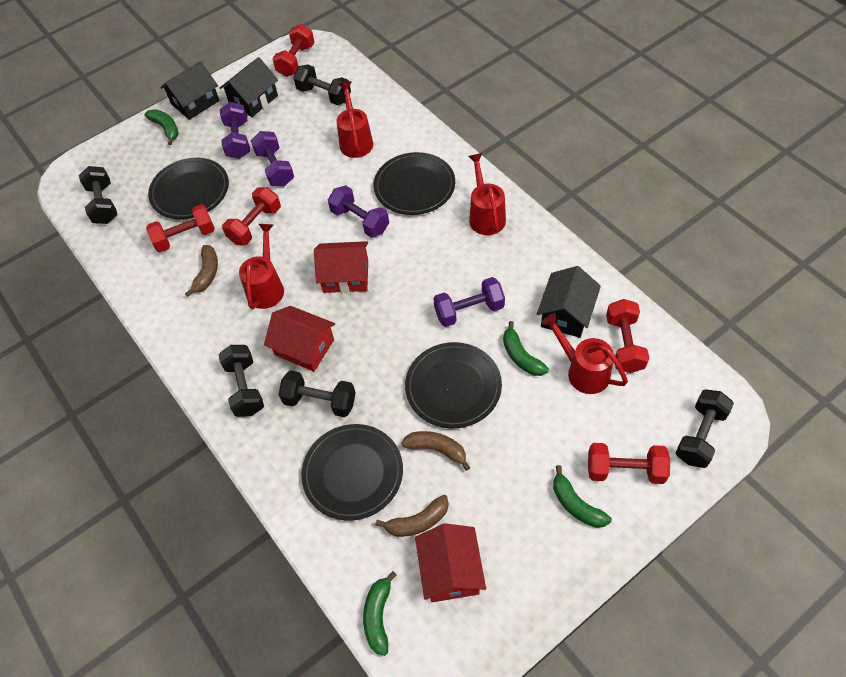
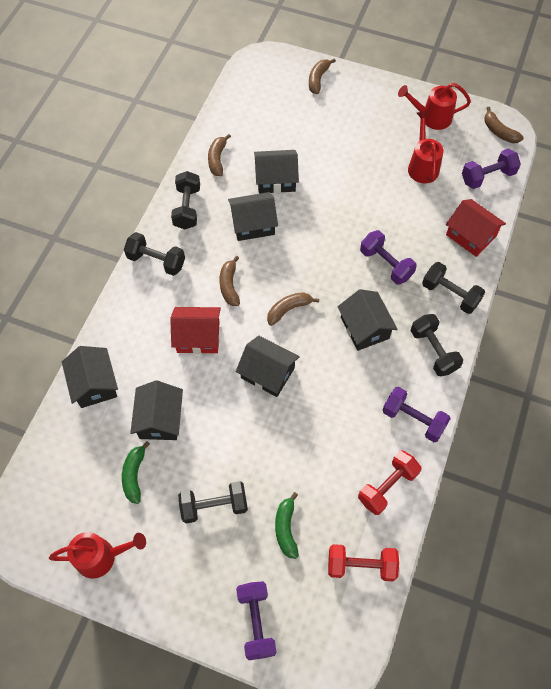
black house: [160,61,220,120] [220,57,278,117] [537,266,601,338] = 3 -> [62,346,118,408] [130,380,183,440] [228,192,278,241] [236,336,300,397] [254,150,299,194] [337,289,398,351] = 6
black plate: [148,158,229,219] [301,424,403,521] [374,152,455,215] [405,342,502,428] = 4 -> none = 0
brown banana: [185,245,218,297] [376,495,449,537] [401,431,470,471] = 3 -> [208,134,231,176] [219,256,240,306] [267,292,319,326] [309,58,336,94] [484,107,524,143] = 5
green banana: [144,109,179,145] [363,571,397,656] [503,321,549,376] [553,465,612,528] = 4 -> [122,441,150,504] [275,492,299,559] = 2
red dumbbell: [146,204,215,252] [222,187,281,245] [273,24,314,77] [588,443,670,484] [606,299,649,373] = 5 -> [328,544,399,581] [358,450,421,515] = 2
red house: [264,306,335,371] [314,241,368,293] [415,523,486,602] = 3 -> [170,307,221,354] [446,199,506,257] = 2
red watering can: [239,224,284,309] [337,81,373,158] [468,153,506,235] [541,313,628,394] = 4 -> [49,532,146,579] [398,83,471,130] [408,112,444,183] = 3

